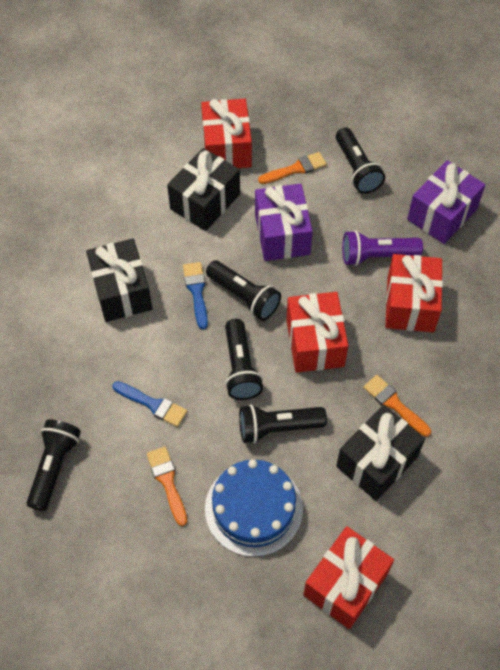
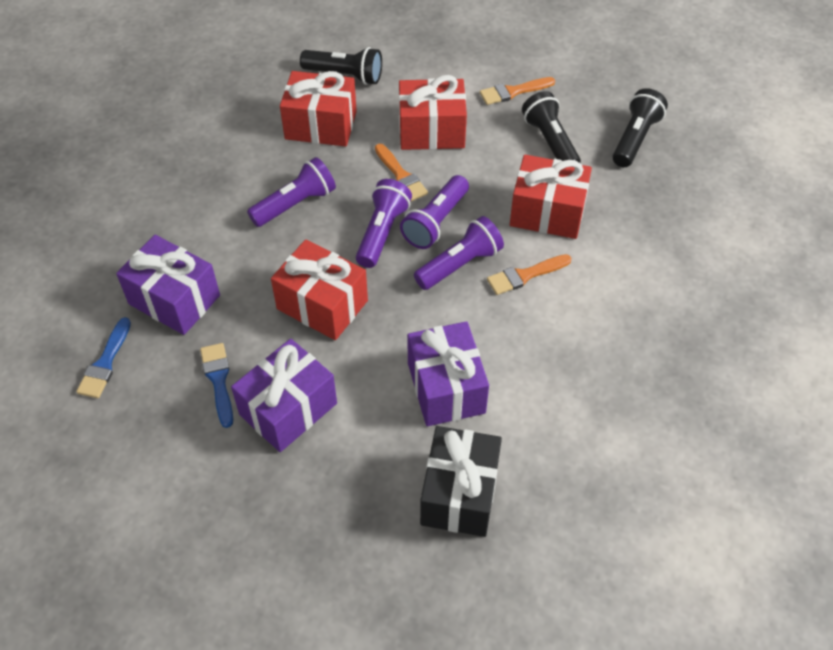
black flashlight: [26,420,81,511] [206,260,281,321] [225,319,263,400] [239,404,327,444] [336,128,385,194] = 5 -> [300,47,382,85] [522,91,581,163] [613,88,668,167] = 3
black gift: [86,238,152,322] [167,148,240,231] [336,405,425,501] = 3 -> [420,426,502,537] = 1
blue cake: [205,459,303,557] = 1 -> none = 0
purple flashlight: [342,230,423,266] = 1 -> [247,157,336,227] [356,179,412,268] [400,175,469,249] [414,216,504,290] = 4
purple gift: [255,184,313,261] [407,160,485,244] = 2 -> [116,235,220,335] [231,339,337,452] [407,321,489,426] = 3

